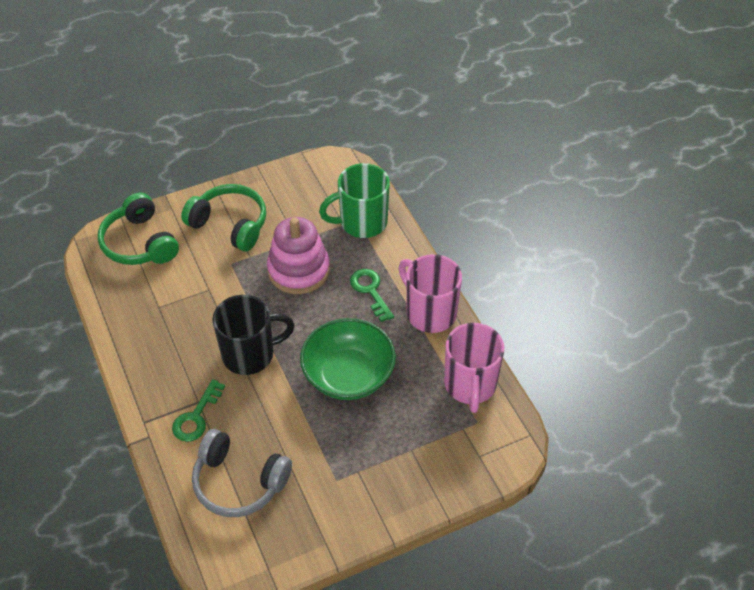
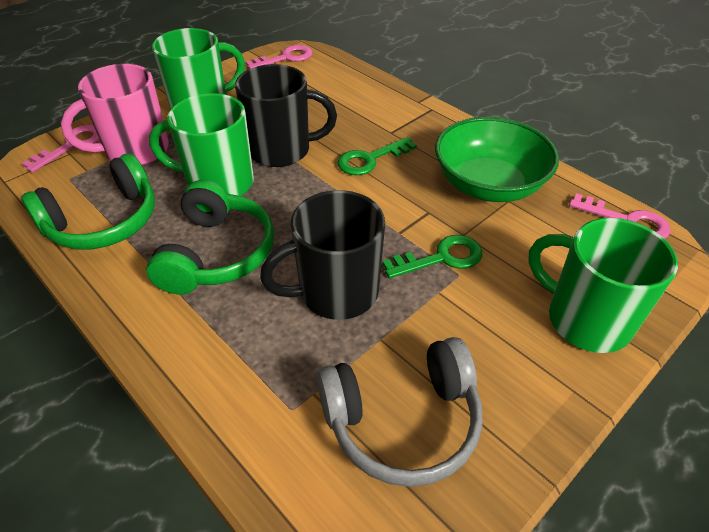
black mug: [212,295,295,375] = 1 -> [235,64,337,167] [260,190,385,320] = 2
green mug: [319,163,390,238] = 1 -> [149,93,254,196] [152,28,245,110] [528,218,678,353] = 3
pink key: none = 0 -> [22,125,100,172] [246,45,312,69] [569,193,670,239] = 3
pink mug: [398,254,462,333] [444,323,504,413] = 2 -> [61,64,169,165] = 1
pink stacking toy: [267,217,330,294] = 1 -> none = 0

